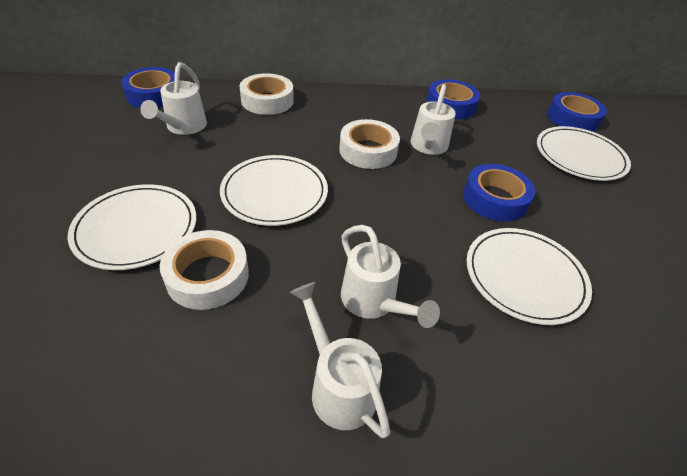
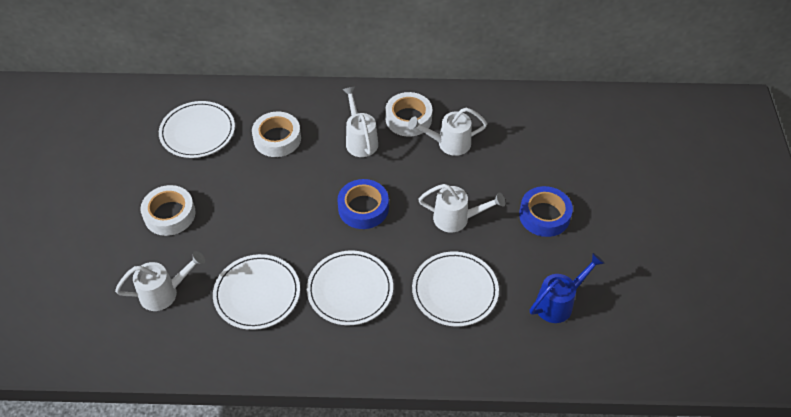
blue tape: [121,67,175,108] [426,79,480,120] [463,164,535,222] [547,92,607,132] = 4 -> [337,179,389,229] [519,186,573,237] = 2
blue watering can: none = 0 -> [530,253,605,323] = 1

